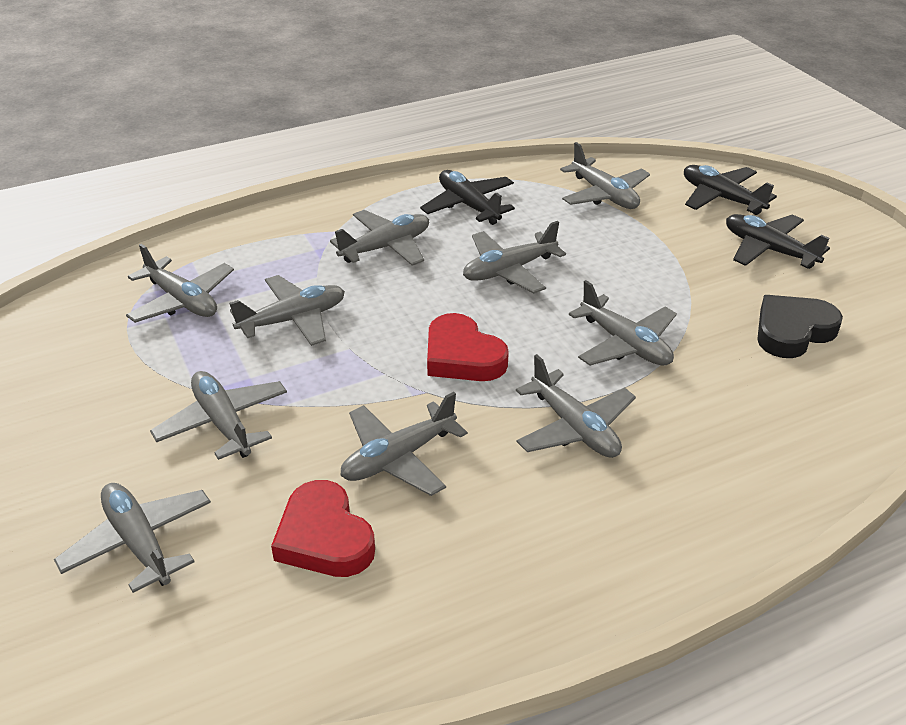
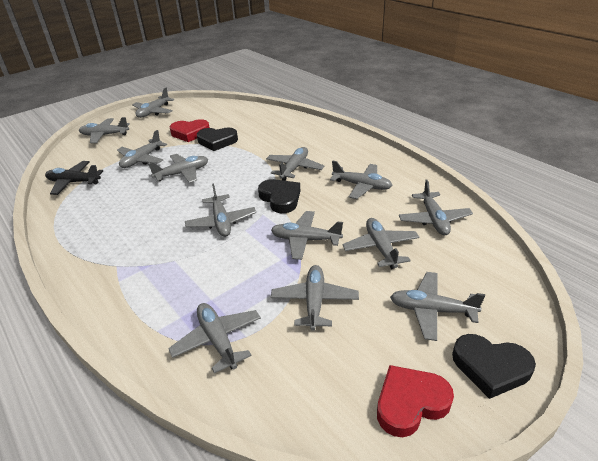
black heart: [757,295,843,358] = 1 -> [197,128,238,151] [258,179,300,213] [452,334,536,399] = 3
black plane: [420,170,515,225] [684,165,777,215] [726,214,830,269] = 3 -> [45,161,103,195] = 1
grey plane: [54,483,211,593] [126,244,234,323] [150,371,287,460] [229,275,345,346] [330,210,429,266] [340,392,468,496] [463,221,566,293] [516,354,636,458] [560,142,650,209] [569,280,677,366] = 10 -> [79,117,130,143] [117,130,167,168] [132,88,174,118] [148,154,208,183] [168,303,261,373] [185,184,256,237] [266,147,324,181] [271,211,343,260] [271,265,359,331] [330,161,393,199] [342,218,420,269] [390,272,485,341] [399,180,473,235] = 13

